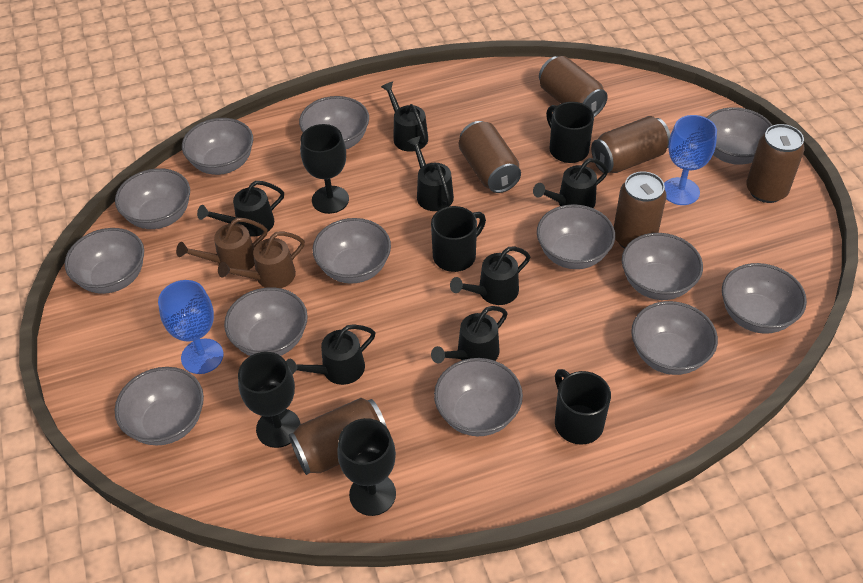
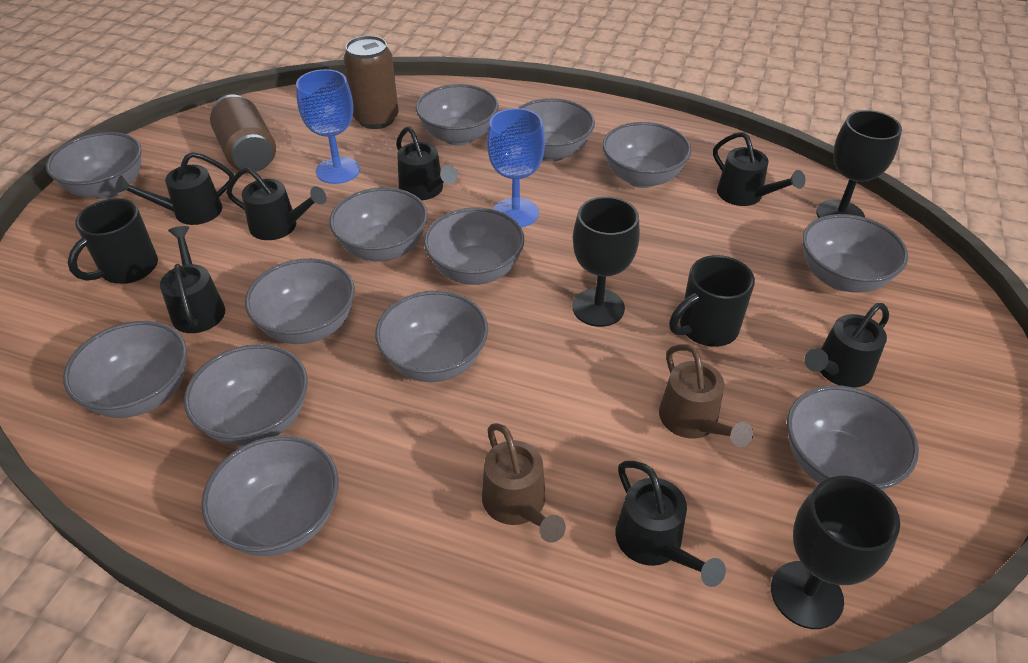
black mug: [431,206,486,272] [546,102,594,163] [555,369,611,445] = 3 -> [68,198,158,284] [669,255,755,347] = 2
brown can: [289,398,387,475] [459,121,521,193] [539,56,608,117] [591,116,670,173] [614,171,667,248] [746,124,805,203] = 6 -> [210,94,276,172] [343,36,399,129] = 2

